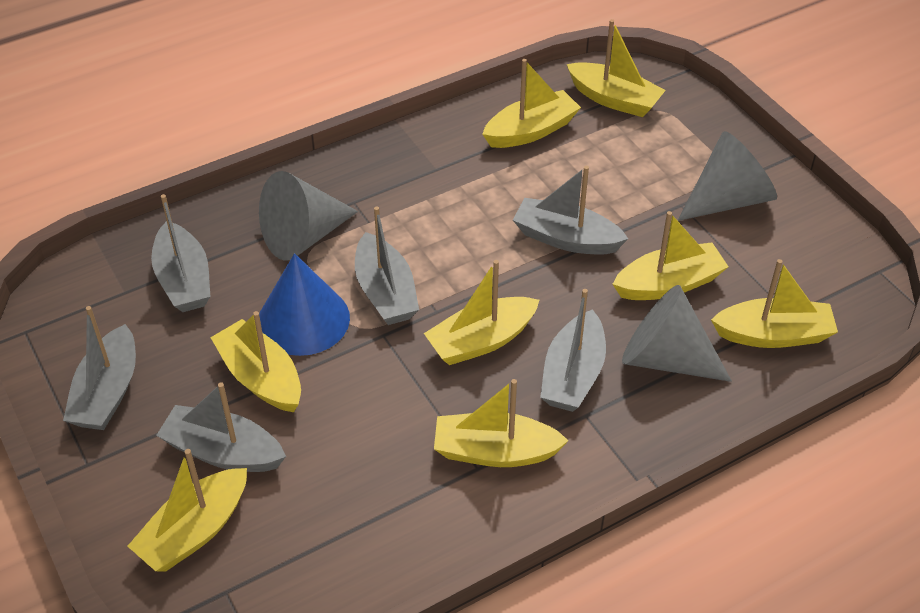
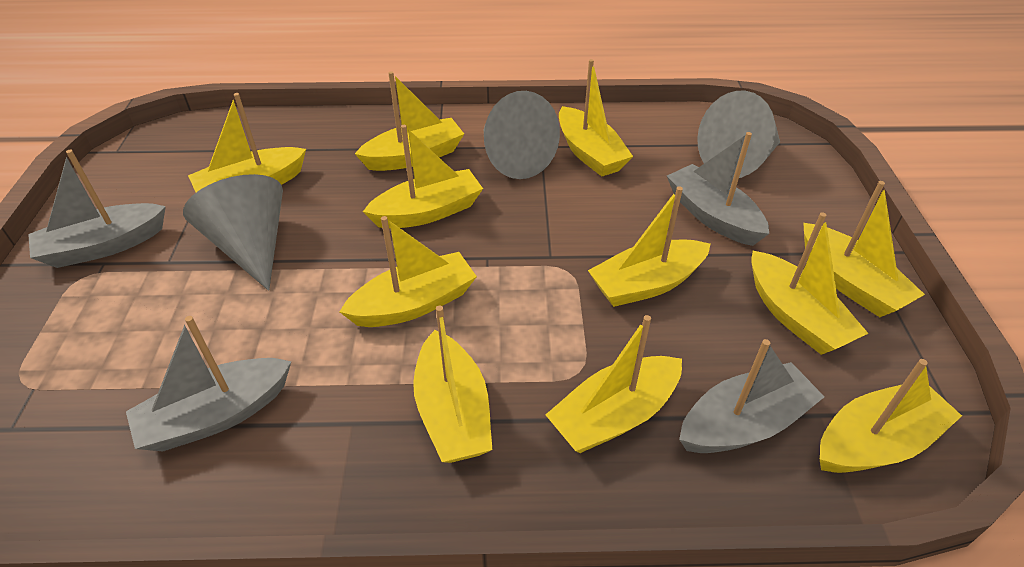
blue cone: [259,253,350,356] = 1 -> none = 0
grey boat: [63,306,136,430] [151,194,211,312] [156,382,286,472] [355,206,419,325] [513,166,628,255] [540,289,606,412] = 6 -> [28,150,166,268] [126,316,292,451] [667,132,769,246] [679,339,825,453] = 4
yellow boat: [127,449,247,572] [210,311,301,412] [424,260,539,365] [434,379,569,467] [483,59,581,148] [567,19,666,117] [613,211,729,300] [711,259,838,348] = 8 -> [188,93,306,192] [339,216,477,327] [355,71,464,171] [363,125,483,229] [413,305,492,463] [546,315,682,453] [559,59,633,177] [588,186,710,307] [751,212,869,355] [803,181,925,317] [820,359,962,473] = 11

